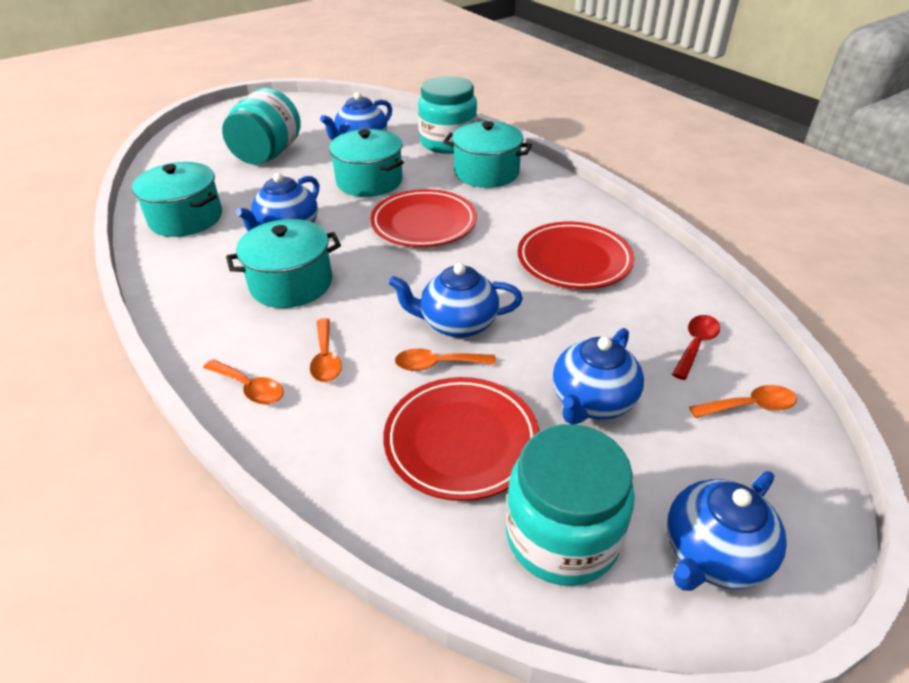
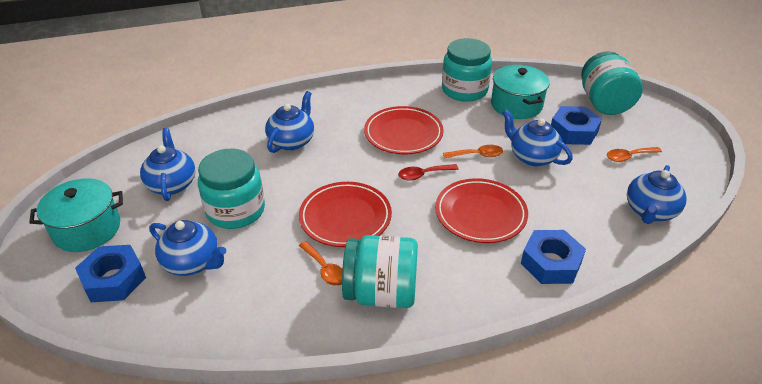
blue nut: none = 0 -> [75,245,146,302] [521,230,586,284] [551,106,602,145] = 3
orange spoon: [203,359,284,405] [310,318,342,382] [395,348,496,371] [689,385,797,418] = 4 -> [299,241,342,286] [443,145,503,158] [607,147,662,162] = 3
turquoise jar: [222,88,301,165] [418,76,477,154] [506,424,635,586] = 3 -> [198,149,265,229] [342,235,418,308] [442,38,492,102] [581,51,643,115] = 4
turquoise pot: [132,162,222,237] [226,219,341,308] [329,129,404,197] [443,121,532,188] = 4 -> [29,178,123,252] [491,65,550,119] = 2

